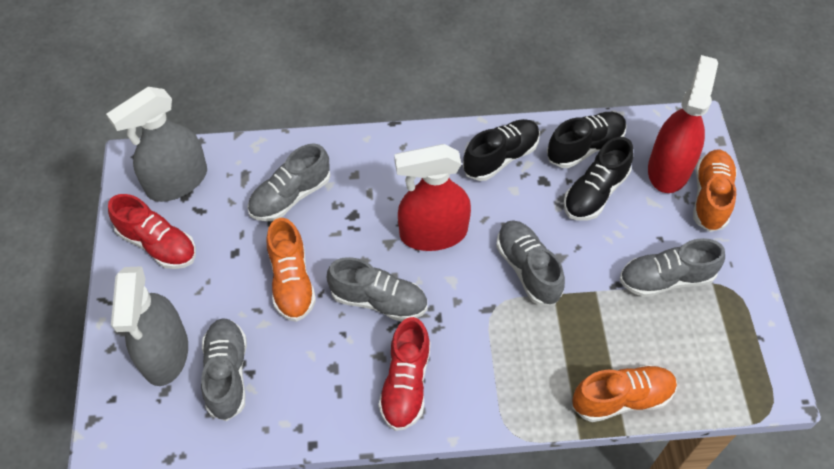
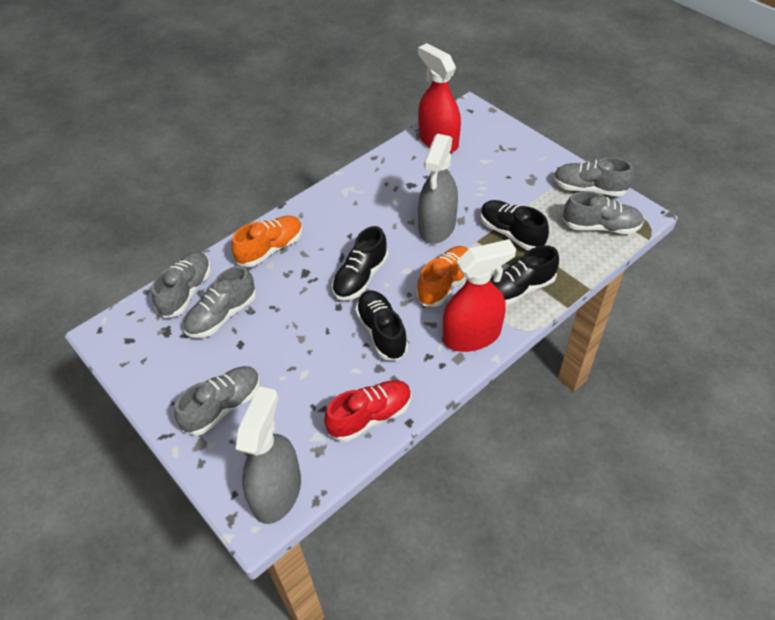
black shoe: [463,119,540,181] [547,112,627,168] [563,137,634,221] = 3 -> [332,226,388,300] [355,290,408,360] [481,200,549,250] [490,245,559,306] = 4
orange shoe: [266,218,316,322] [572,365,677,422] [693,150,737,232] = 3 -> [231,216,303,267] [416,246,468,307] = 2
red shoe: [108,194,196,269] [378,317,431,431] = 2 -> [324,380,412,442] = 1

